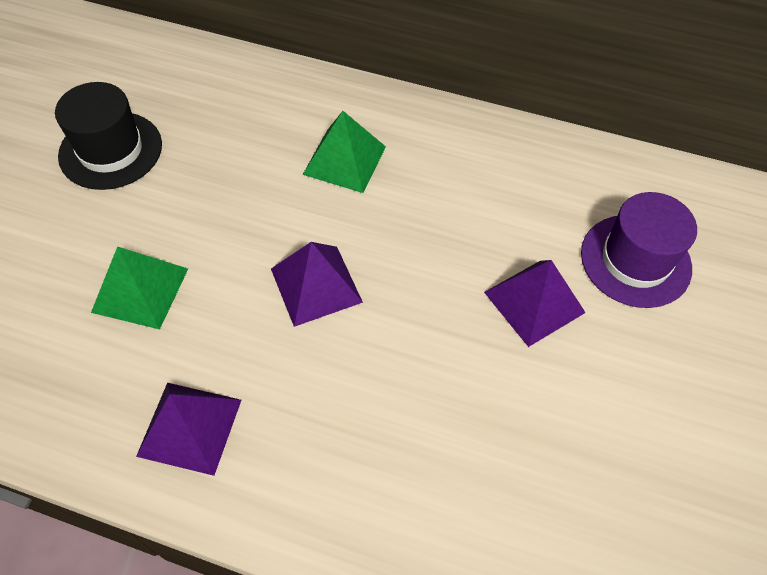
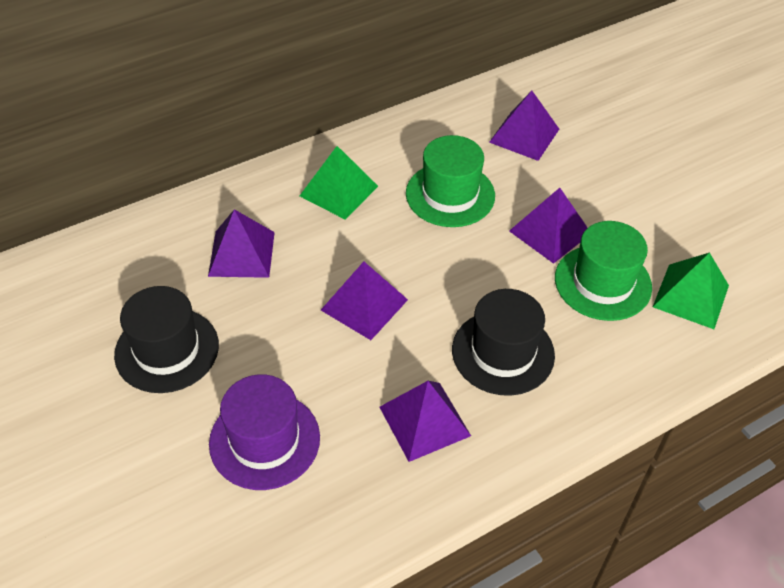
black hat: [55,82,162,190] = 1 -> [114,286,219,393] [452,289,555,396] = 2
green hat: none = 0 -> [406,135,495,227] [555,221,652,321] = 2
purple pyramid: [136,383,241,476] [271,242,363,327] [484,260,586,347] = 3 -> [208,209,275,278] [321,261,408,340] [379,381,471,462] [489,91,559,161] [509,188,588,264] = 5

